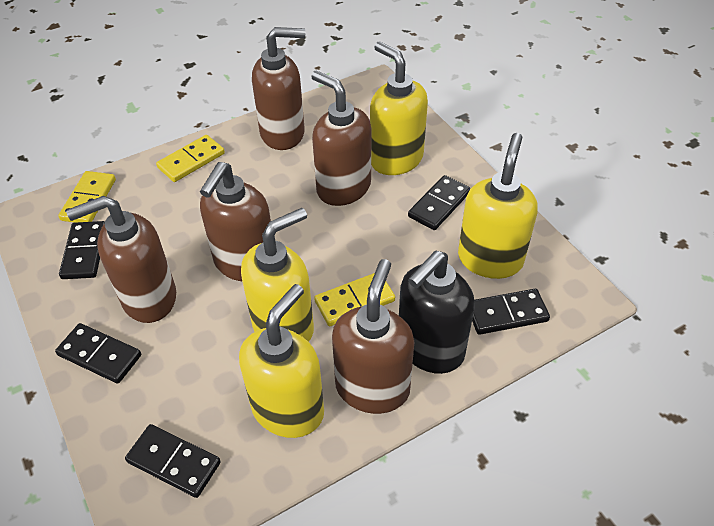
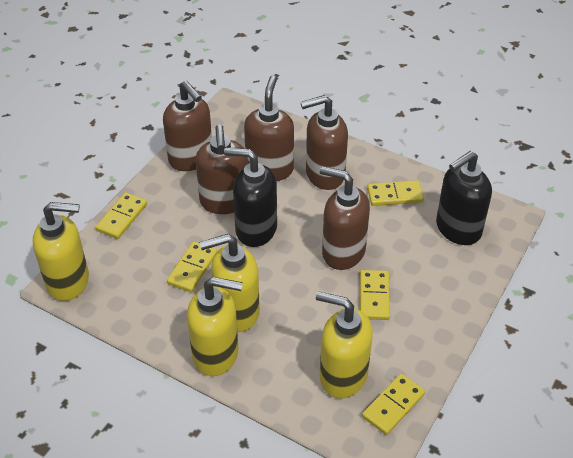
black domino: [55,323,141,384] [59,221,105,279] [125,424,221,498] [408,175,470,230] [472,289,550,335] = 5 -> none = 0
black soap dispenser: [399,251,475,374] = 1 -> [224,147,277,247] [436,151,492,245] = 2
yellow domino: [58,171,116,223] [156,135,225,182] [314,273,395,326] = 3 -> [96,192,147,239] [167,241,217,292] [360,270,390,320] [362,374,425,435] [367,180,424,206] = 5

